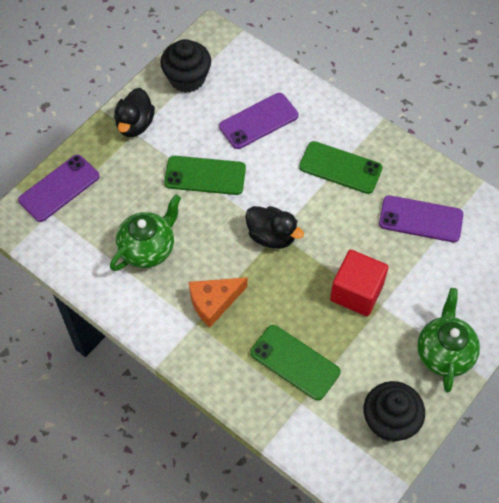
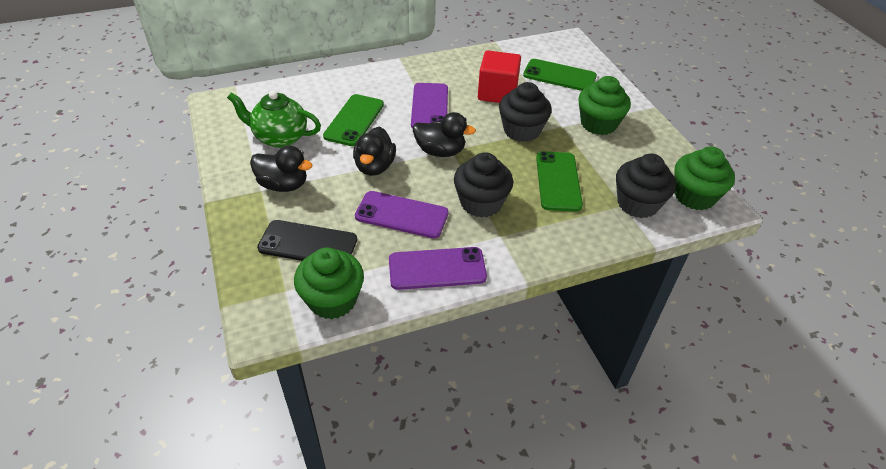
black cupcake: [160,39,211,93] [364,381,425,442] = 2 -> [454,152,513,218] [499,82,552,142] [616,154,676,218] = 3
black duck: [114,88,155,137] [245,206,304,249] = 2 -> [250,145,313,192] [353,127,396,176] [413,112,476,157] = 3
black phone: none = 0 -> [257,220,357,261] = 1
green cupcake: none = 0 -> [294,248,364,319] [578,76,631,135] [674,146,735,210] = 3
green teapot: [110,195,181,271] [417,288,480,392] = 2 -> [227,91,321,148] = 1
orange cheese: [189,277,247,327] = 1 -> none = 0

